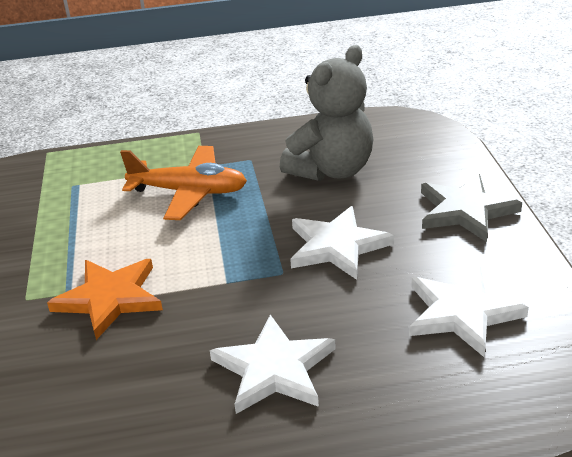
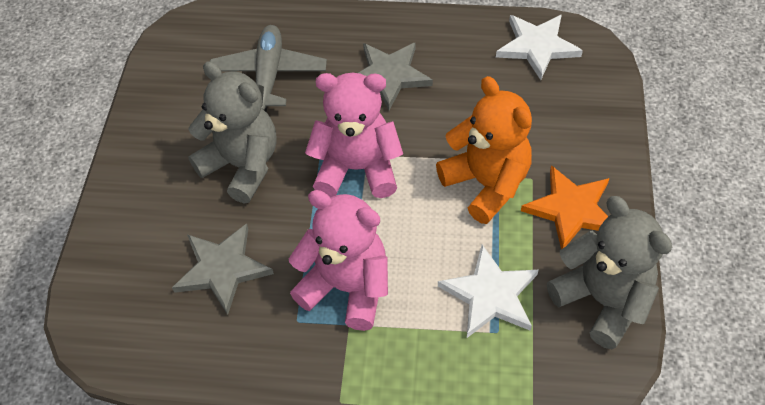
grey plane: none = 0 -> [210,25,327,112] = 1
grey star: [421,174,522,242] = 1 -> [172,224,274,315] [358,43,433,110] = 2
grey teddy bear: [280,45,373,181] = 1 -> [188,61,276,203] [547,196,672,349] = 2
orange plane: [120,146,247,220] = 1 -> none = 0
orange teddy bear: none = 0 -> [436,76,532,224] = 1
pink teddy bear: none = 0 -> [289,190,388,331] [305,73,403,198] = 2
white star: [210,315,336,414] [290,206,394,280] [409,267,529,357] = 3 -> [438,245,538,338] [496,15,583,80] = 2

